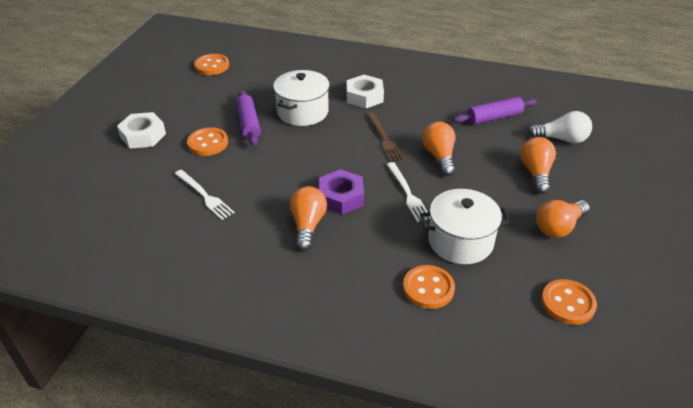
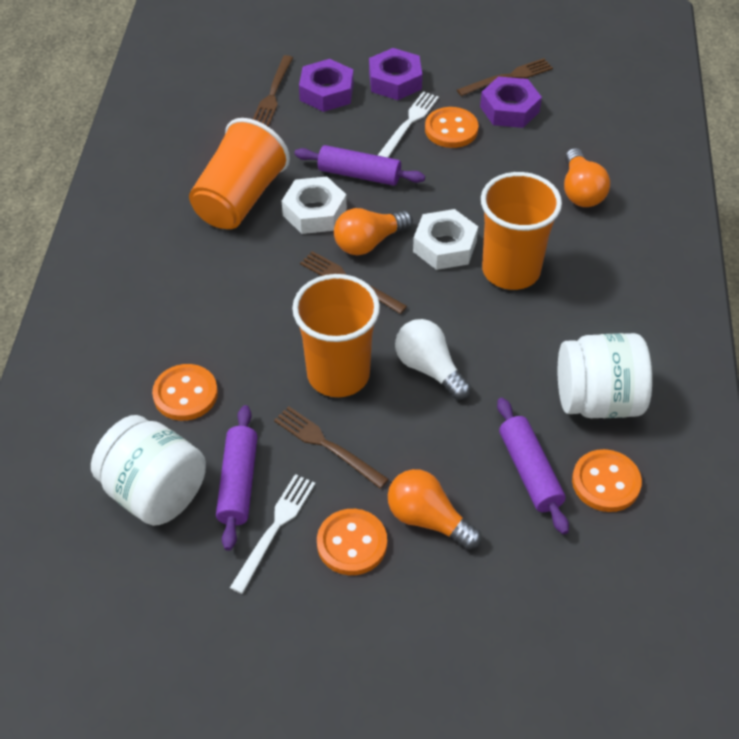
brown fork: [367,113,404,162] = 1 -> [253,55,293,126] [274,406,389,489] [300,251,407,314] [457,58,553,96] = 4
orange cup: none = 0 -> [189,118,290,229] [292,274,380,397] [481,172,562,290] = 3
orange light bulb: [290,186,327,251] [422,122,455,176] [521,137,556,194] [536,200,590,238] = 4 -> [334,208,413,255] [388,469,482,550] [564,148,610,207] = 3
purple nut: [319,169,364,215] = 1 -> [299,59,354,112] [369,48,422,100] [480,77,542,128] = 3
purple rolling pin: [236,90,261,146] [453,97,537,125] = 2 -> [216,405,258,551] [294,145,425,186] [497,398,569,534] = 3
white jar: none = 0 -> [91,415,206,526] [558,333,652,418] = 2
white pot: [273,70,330,126] [420,189,510,264] = 2 -> none = 0

